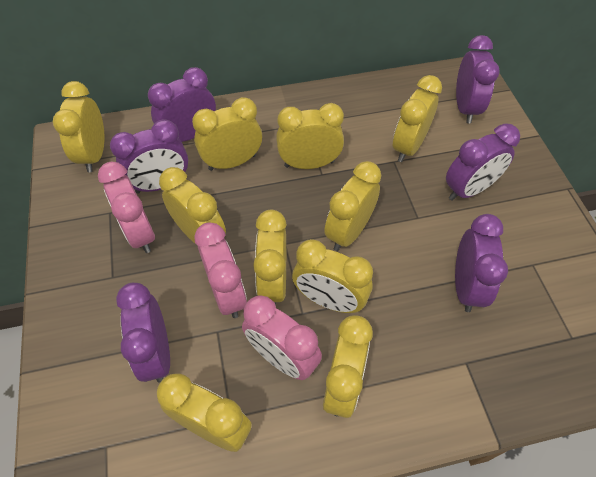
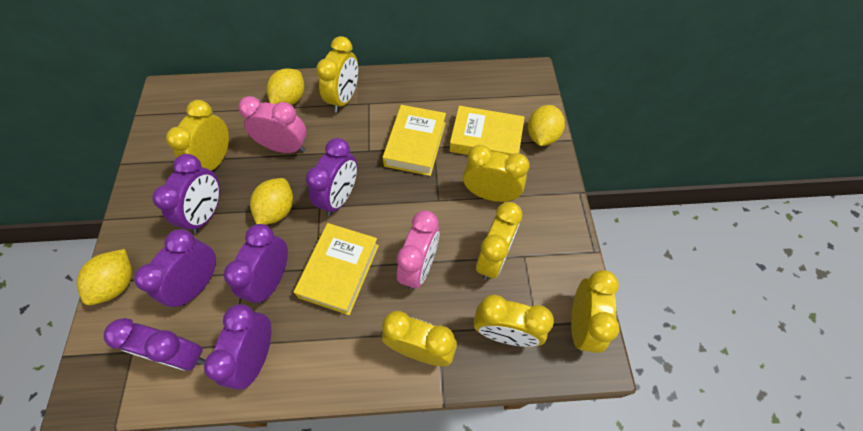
pink clock: [98,162,155,253] [194,222,247,318] [242,295,322,380] = 3 -> [238,96,307,153] [396,210,440,290] = 2
yellow book: none = 0 -> [294,223,379,315] [383,105,446,176] [450,106,525,156] = 3
yellow clock: [53,81,104,172] [157,373,252,452] [159,167,226,243] [192,97,262,171] [253,209,287,305] [276,103,344,169] [292,239,373,313] [323,315,373,418] [324,161,381,251] [393,75,442,162] = 10 -> [166,100,229,171] [316,36,358,113] [382,311,457,366] [463,145,530,202] [474,294,554,347] [476,202,522,280] [571,270,619,353] = 7
yellow lemon: none = 0 -> [77,249,132,305] [250,178,293,225] [267,68,304,105] [528,105,565,146] = 4

